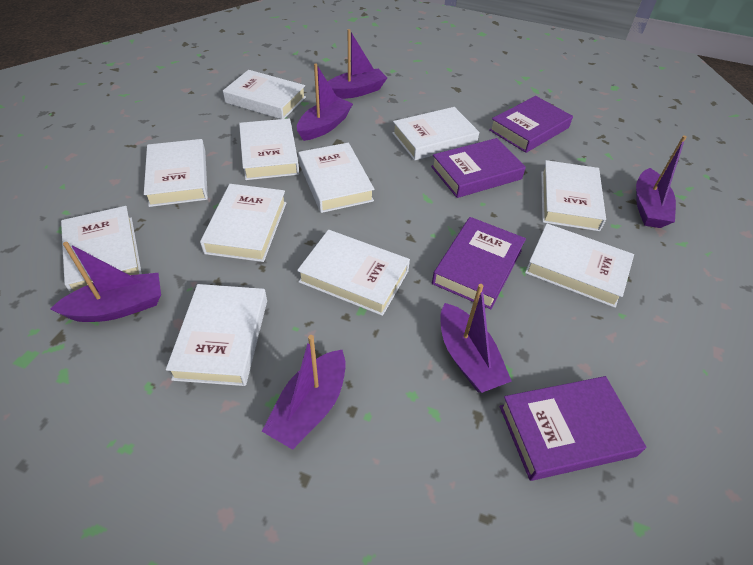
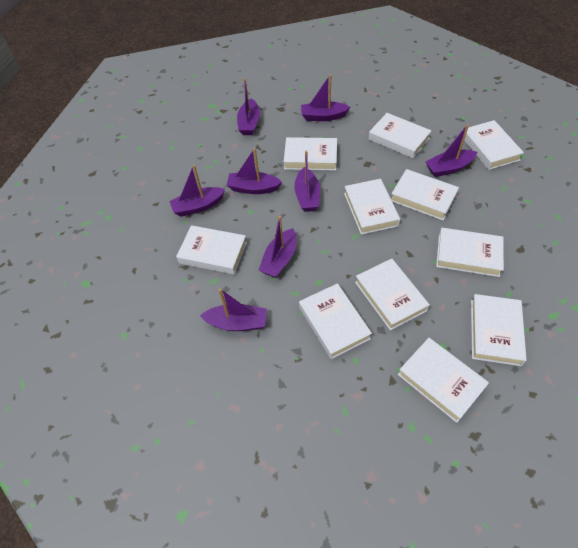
purple boat: [50,242,161,322] [262,335,346,450] [297,63,353,141] [327,29,387,99] [440,284,512,393] [636,135,686,228] = 6 -> [169,165,225,217] [200,289,267,331] [226,148,282,194] [237,78,260,135] [258,216,296,278] [294,151,320,212] [301,74,350,121] [425,124,477,177] = 8
purple book: [431,138,526,198] [432,217,526,309] [489,96,573,153] [500,376,646,481] = 4 -> none = 0

